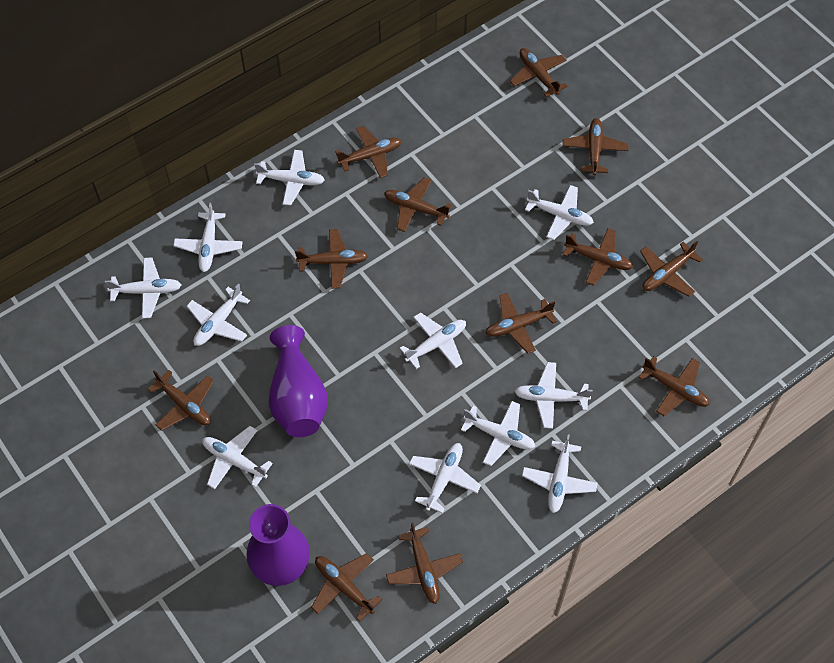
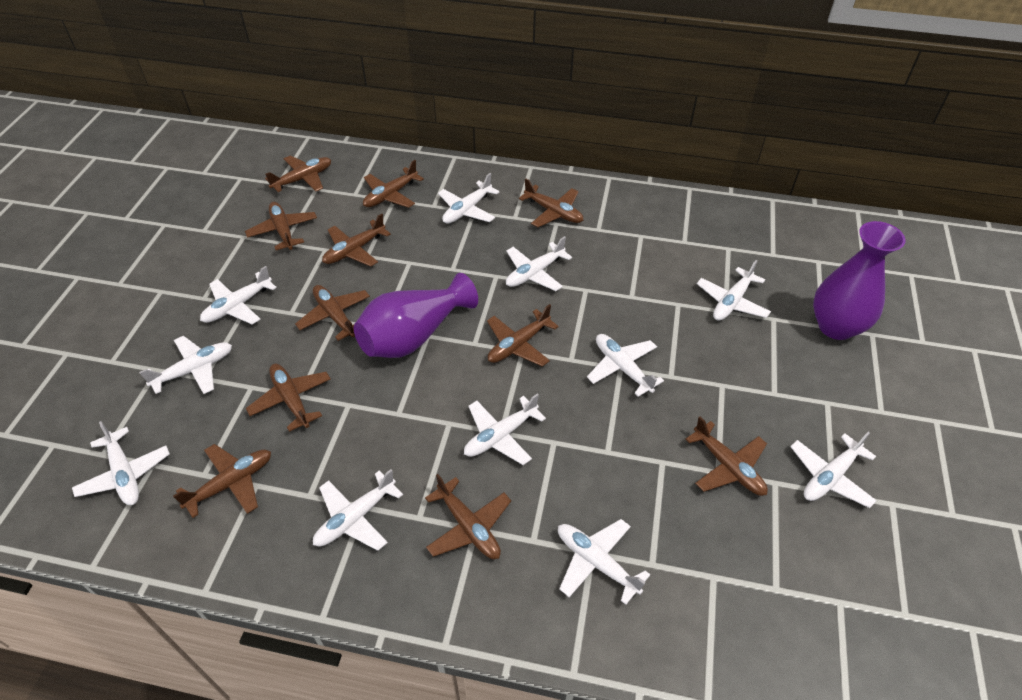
brown plane: [148,370,214,431] [295,229,368,289] [311,553,382,621] [335,126,401,178] [384,177,452,232] [386,522,463,604] [485,293,557,354] [510,48,568,97] [562,118,628,175] [563,228,633,286] [639,356,710,416] [640,241,703,297] = 12 -> [173,444,271,518] [245,202,317,250] [246,364,331,432] [265,155,331,192] [295,285,370,341] [322,214,391,267] [363,160,424,208] [425,474,511,559] [487,304,559,367] [519,178,583,227] [685,416,768,496] = 11

